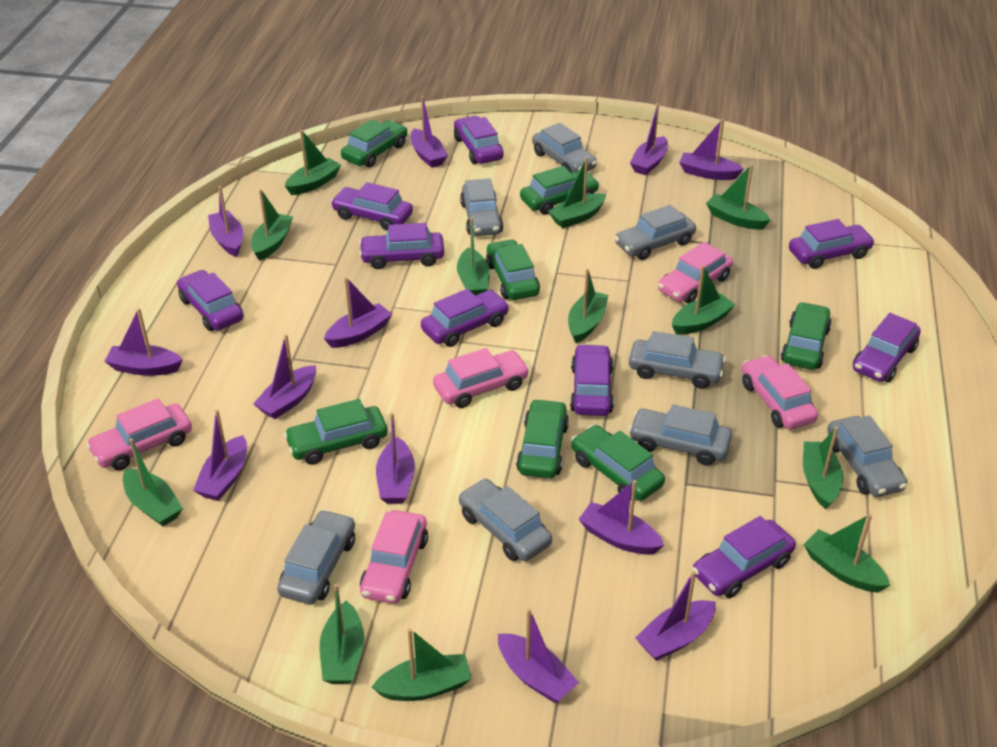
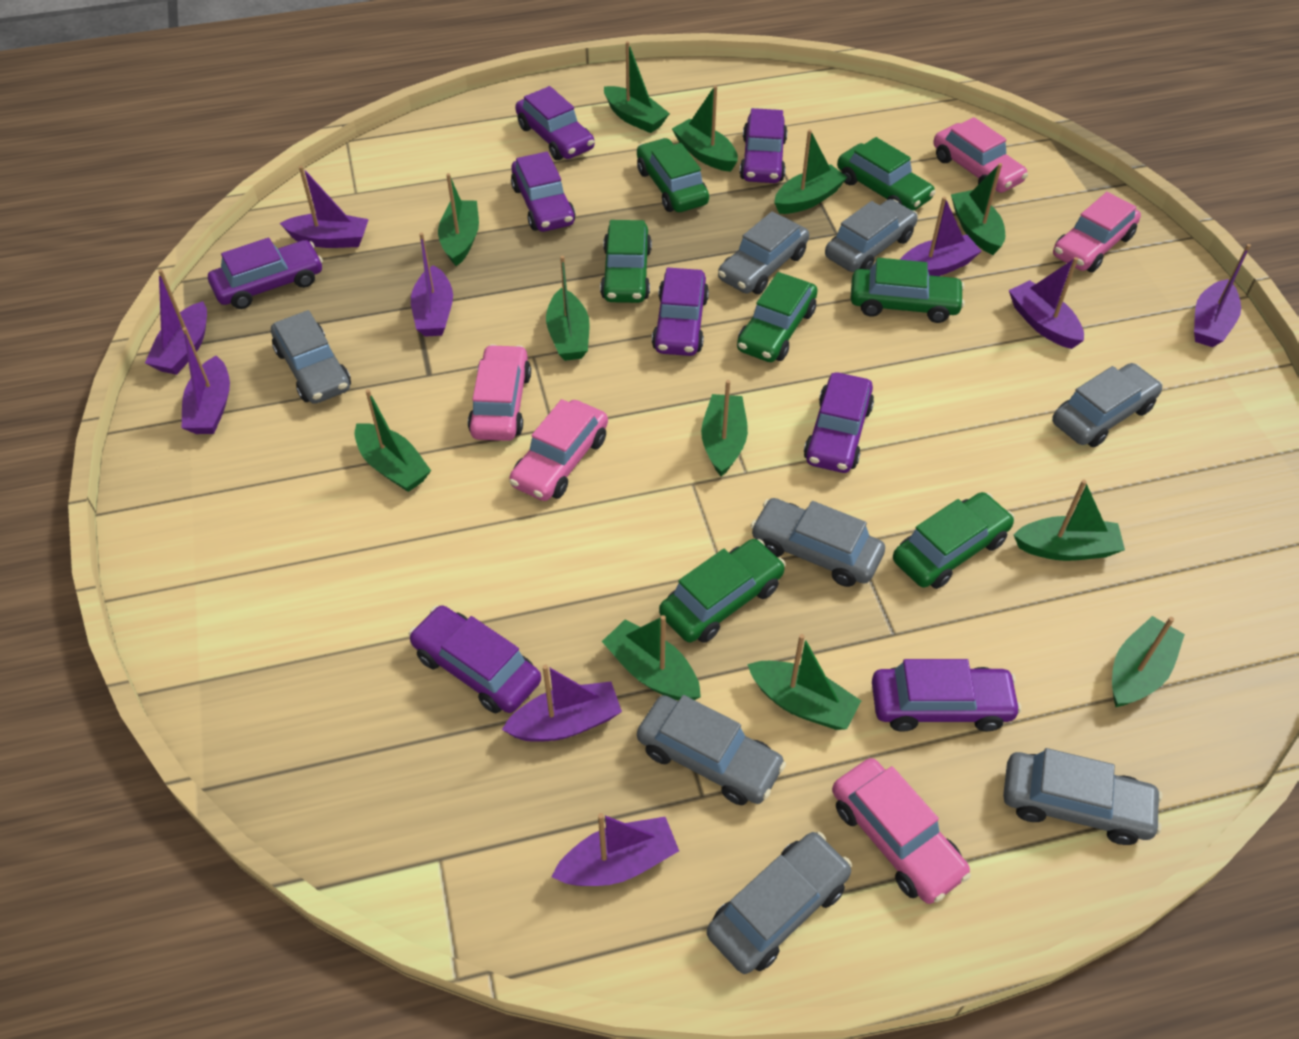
purple boat: [104,308,183,376] [193,409,247,501] [208,186,243,257] [253,334,316,419] [324,277,392,348] [376,412,415,504] [410,96,448,168] [498,608,579,703] [579,480,664,555] [630,103,668,175] [635,571,716,661] [679,118,744,180] = 12 -> [145,269,207,375] [182,327,230,434] [280,166,369,248] [411,232,453,337] [502,664,622,742] [552,813,679,886] [900,197,981,276] [1009,257,1084,349] [1194,244,1251,347] = 9
purple car: [177,270,244,331] [331,182,413,231] [359,223,444,269] [421,289,509,347] [454,116,503,164] [570,344,614,416] [692,516,796,598] [789,219,875,269] [853,313,921,382] = 9 -> [208,238,323,309] [409,605,541,714] [511,152,575,232] [515,86,595,160] [652,268,709,356] [739,108,788,183] [804,373,874,473] [872,659,1021,732] = 8

